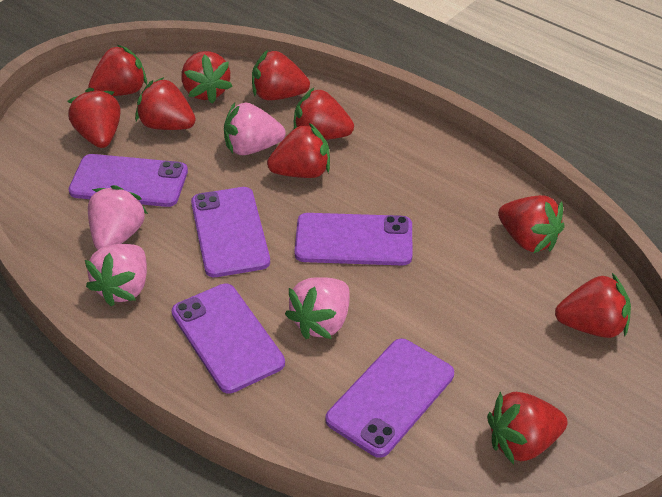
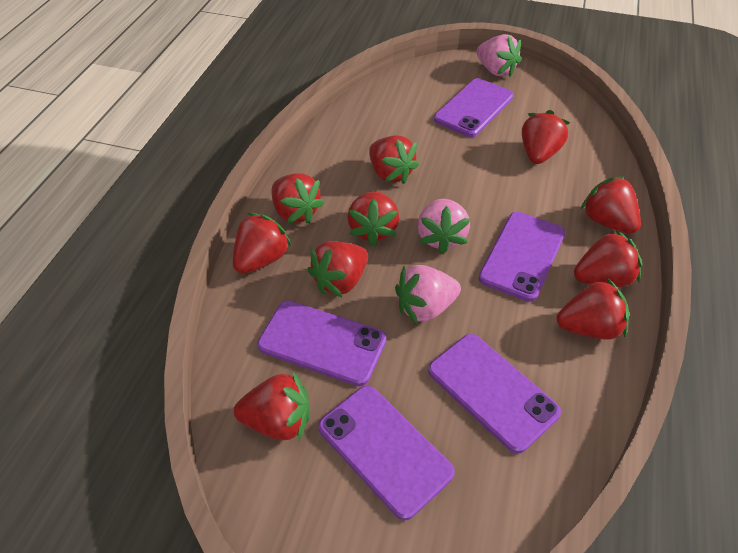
pink strawberry: [85,244,147,307] [88,185,148,250] [224,102,286,155] [285,277,350,339] = 4 -> [395,265,461,325] [418,199,470,254] [477,34,521,77] = 3

